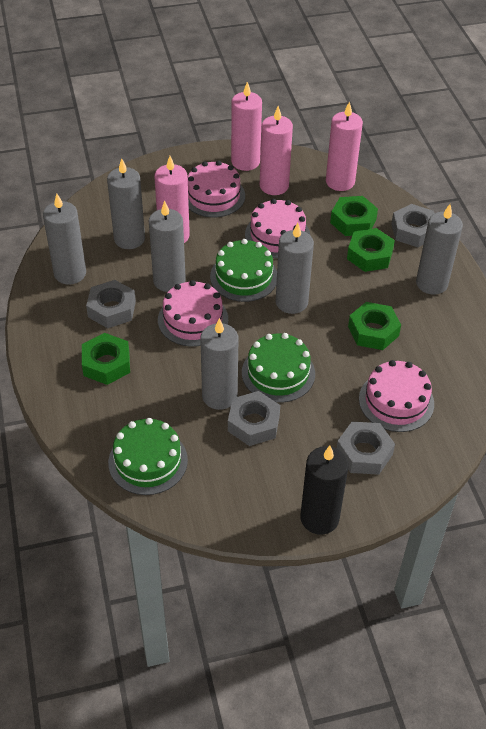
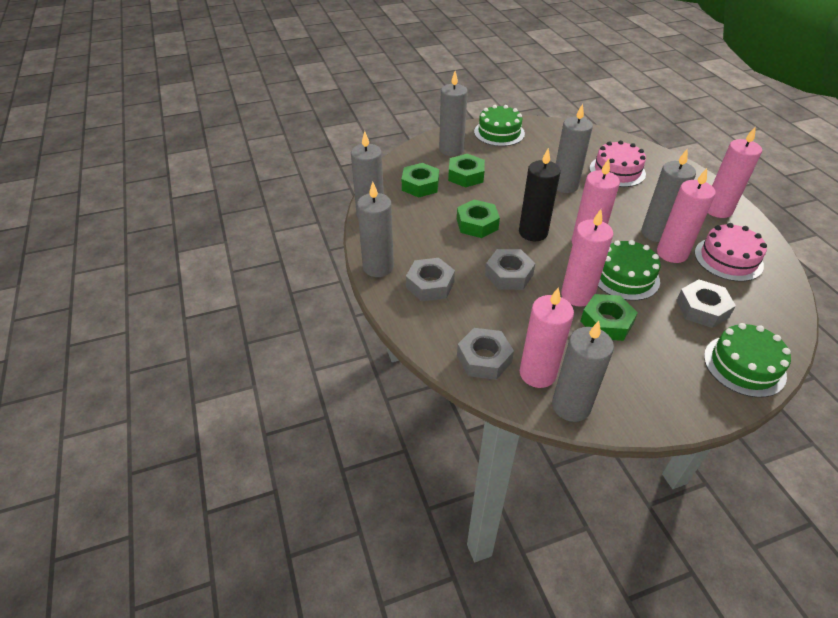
pink cake: [158,280,228,347] [188,161,245,217] [245,199,310,258] [359,360,434,432] = 4 -> [589,140,646,187] [694,223,767,282] = 2
pink candle: [154,156,190,243] [231,82,262,171] [260,106,293,195] [326,101,363,191] = 4 -> [520,287,574,388] [561,209,614,307] [572,159,620,244] [657,168,716,263] [708,126,762,218] = 5

